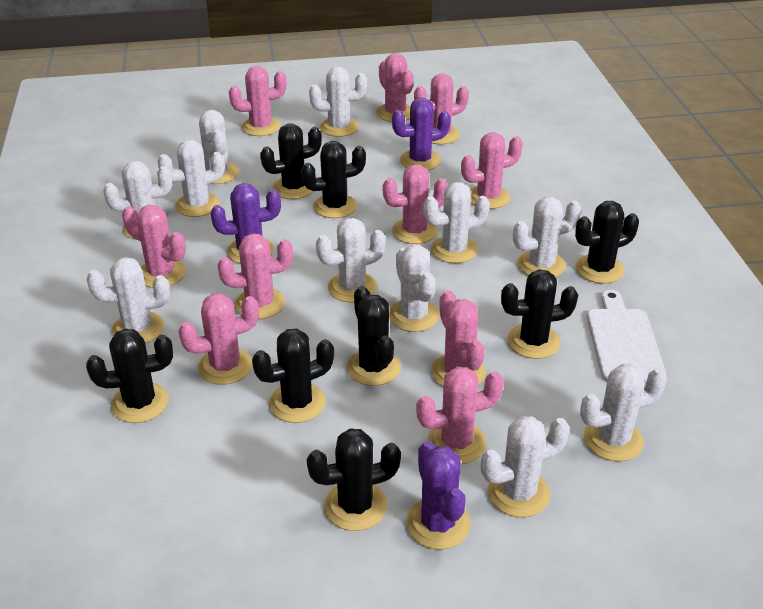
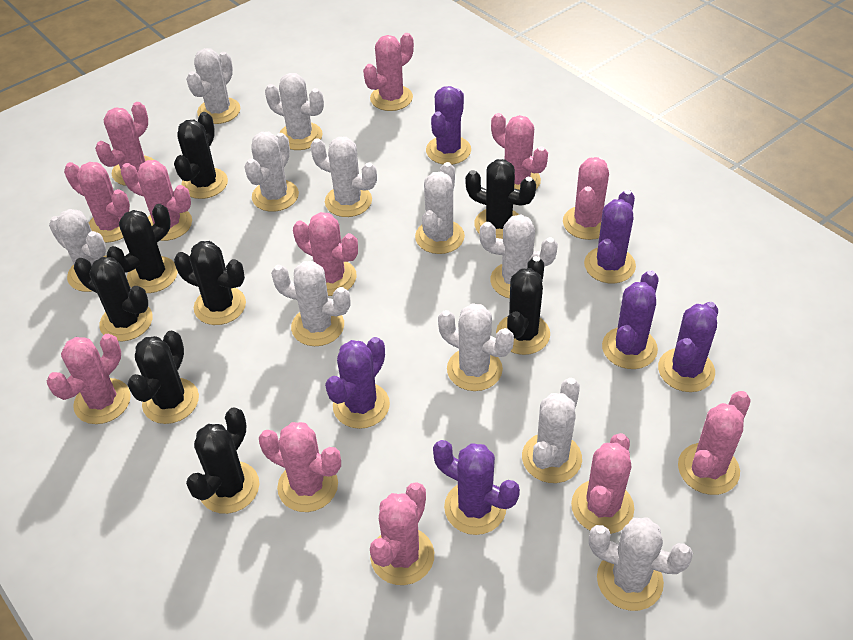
pink cactus: [122,205,186,288] [178,293,259,385] [217,233,293,319] [229,66,286,136] [376,53,414,122] [383,164,448,244] [414,74,469,144] [416,367,504,464] [431,290,486,387] [461,132,523,209] = 10 -> [47,334,131,424] [64,162,130,243] [95,102,154,186] [121,160,192,241] [259,422,341,512] [293,212,358,296] [363,33,414,111] [370,482,434,585] [491,113,548,190] [563,157,609,240] [571,433,634,534] [678,391,751,495] = 12
purple cactus: [211,183,281,264] [392,98,451,170] [406,441,471,550] = 3 -> [325,337,390,429] [426,86,471,165] [433,440,520,535] [584,190,636,283] [602,270,658,369] [658,302,718,392] = 6
white cutting board: [587,290,666,383] = 1 -> none = 0

